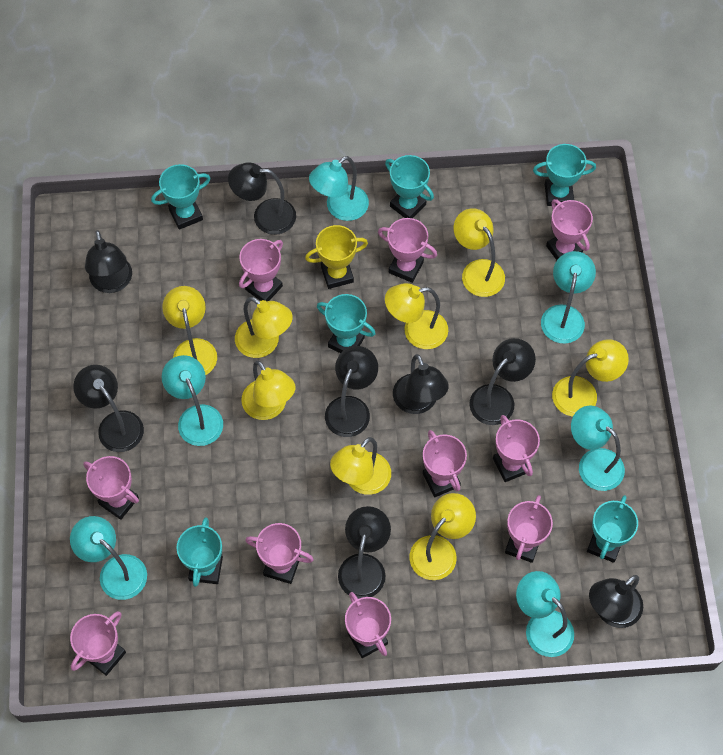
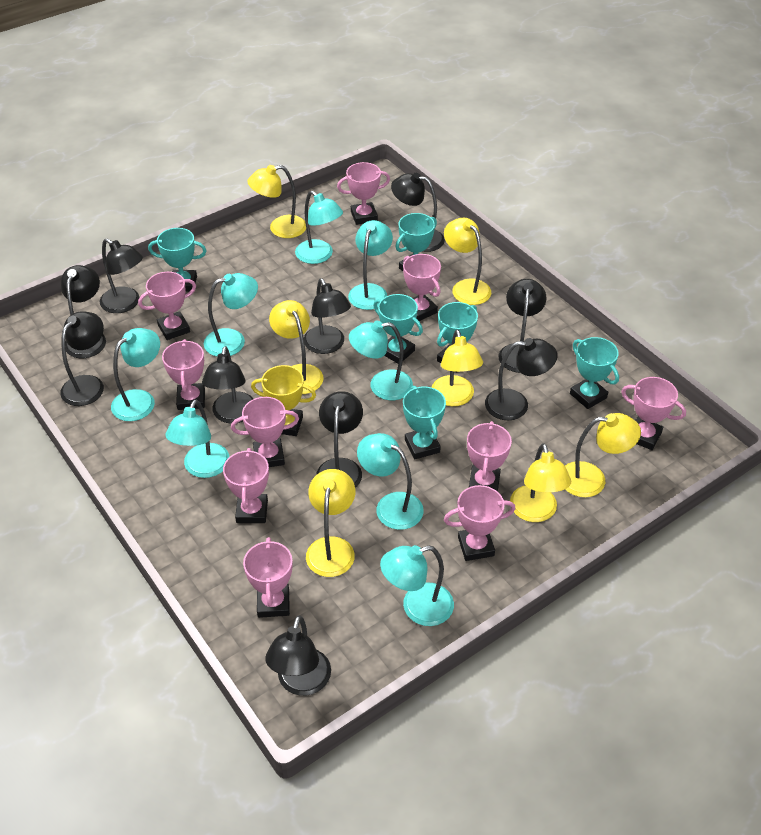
black lamp: [73,365,144,452] [85,230,132,293] [228,163,296,235] [325,346,378,437] [338,506,391,599] [393,354,449,414] [469,338,536,425] [589,575,643,628] = 8 -> [60,311,104,406] [61,265,106,358] [100,238,143,313] [202,346,253,424] [265,615,331,696] [304,278,351,354] [316,391,363,488] [391,173,445,252] [485,338,558,420] [498,279,546,373] = 10
turquoise lamp: [70,516,147,600] [162,355,223,446] [309,156,369,221] [516,571,574,657] [541,251,596,344] [571,406,625,491] = 6 -> [111,328,160,421] [165,400,230,478] [204,273,258,356] [295,191,343,264] [348,220,393,310] [349,321,413,400] [357,433,424,530] [380,545,454,626] = 8
yellow lamp: [162,286,217,375] [235,297,293,358] [241,361,295,420] [330,437,391,495] [385,283,448,349] [409,493,476,580] [454,208,505,297] [552,339,629,417] = 8 -> [247,165,306,238] [269,300,323,394] [306,469,355,577] [432,330,483,406] [444,218,491,305] [510,443,571,522] [565,413,641,497] = 7

